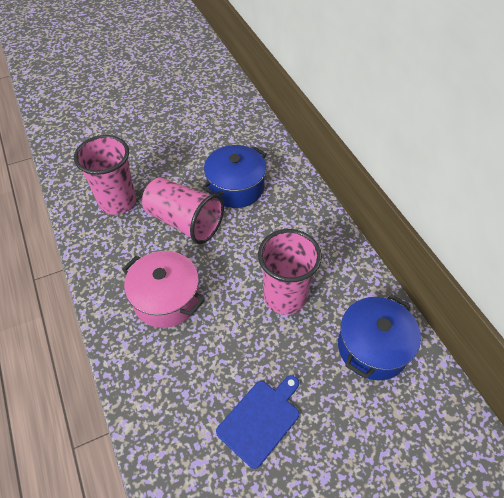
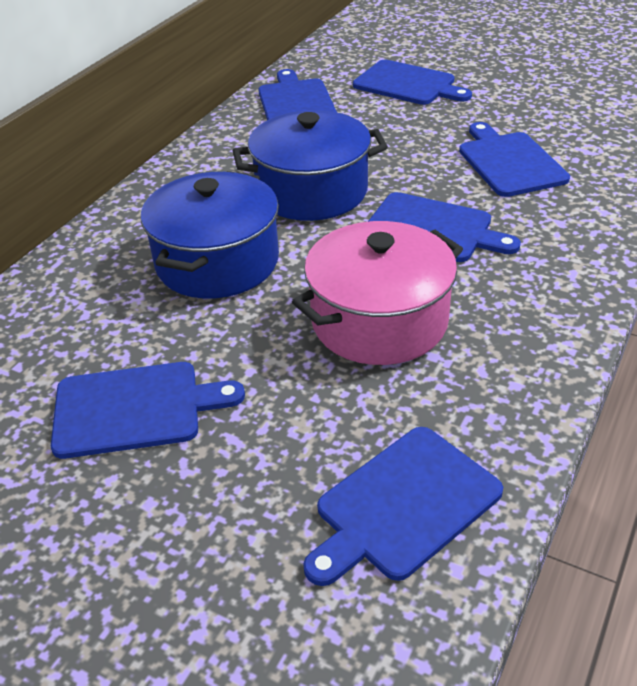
blue cutting board: [216,375,299,469] = 1 -> [51,362,245,459] [258,69,337,120] [303,427,503,586] [353,60,472,105] [368,192,521,262] [459,122,570,197] = 6
pink cup: [74,135,136,215] [142,177,224,244] [258,229,322,315] = 3 -> none = 0

